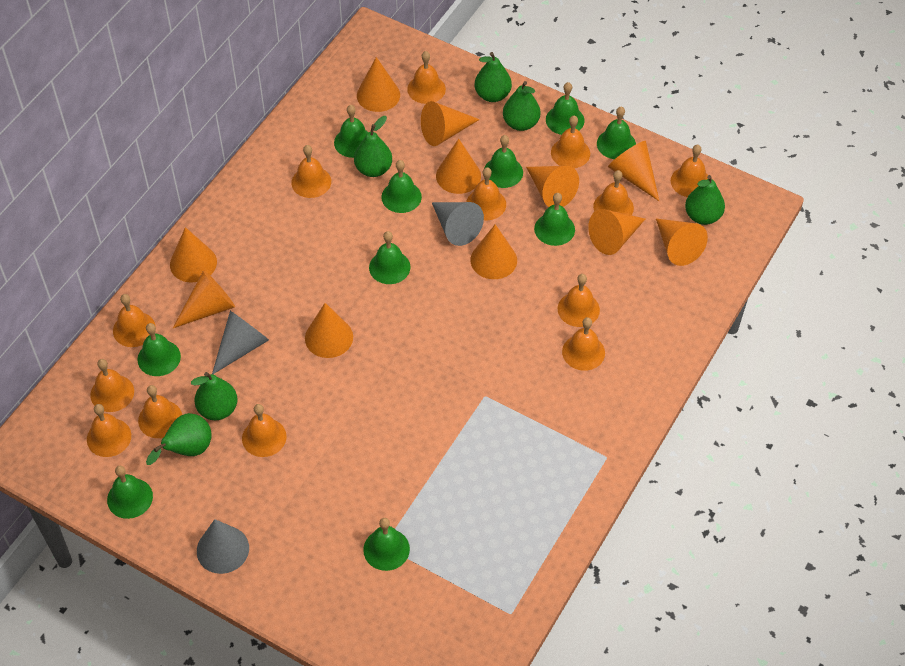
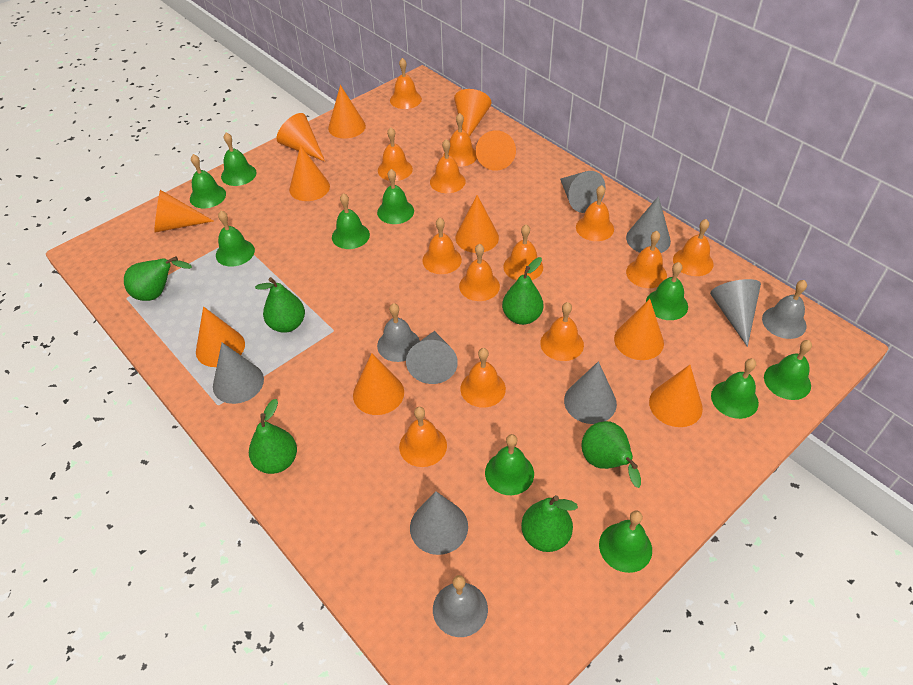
grey bell: none = 0 -> [377,303,420,362] [433,575,488,637] [762,280,807,339] = 3
grey cone: [197,519,249,574] [212,311,269,374] [432,202,484,246] = 3 -> [213,343,264,404] [406,331,458,384] [410,491,468,555] [560,171,606,213] [564,361,617,424] [626,196,671,253] [710,279,761,347] = 7

